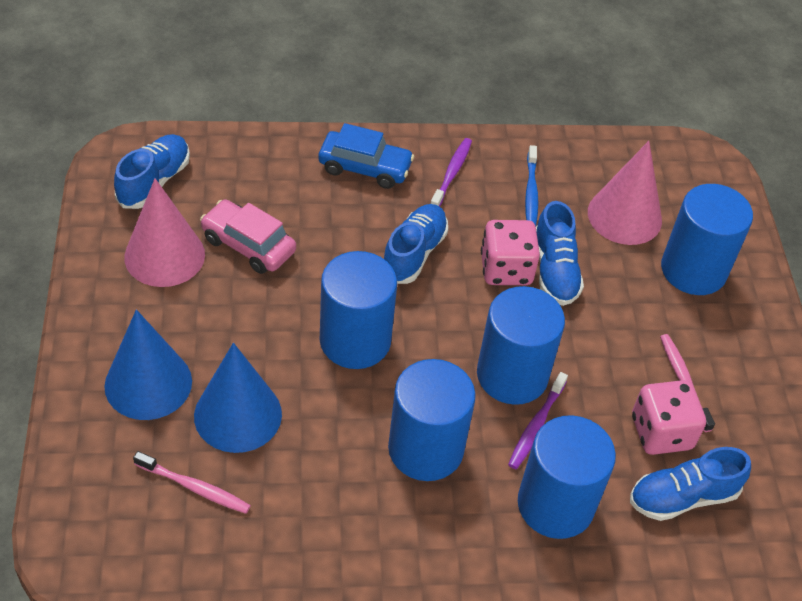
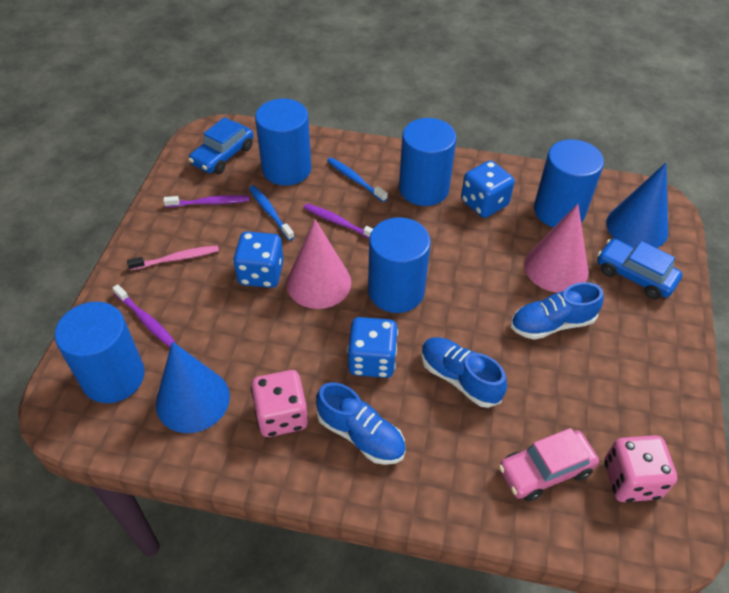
blue car: [318,123,414,189] = 1 -> [188,117,254,174] [597,239,682,299] = 2
blue dice: none = 0 -> [233,231,284,288] [347,317,398,378] [461,160,515,218] = 3
blue shoe: [114,134,190,209] [384,204,448,284] [536,201,584,306] [630,447,751,521] = 4 -> [316,382,406,465] [421,337,507,408] [511,282,604,340] = 3
blue toothbrush: [525,145,538,226] = 1 -> [249,185,294,241] [327,157,388,202] = 2
pink toothbrush: [133,451,251,514] [660,334,715,432] = 2 -> [127,245,219,271] = 1
purple toothbrush: [431,138,472,207] [508,372,568,469] = 2 -> [112,284,176,347] [163,195,249,207] [304,203,373,239] = 3

